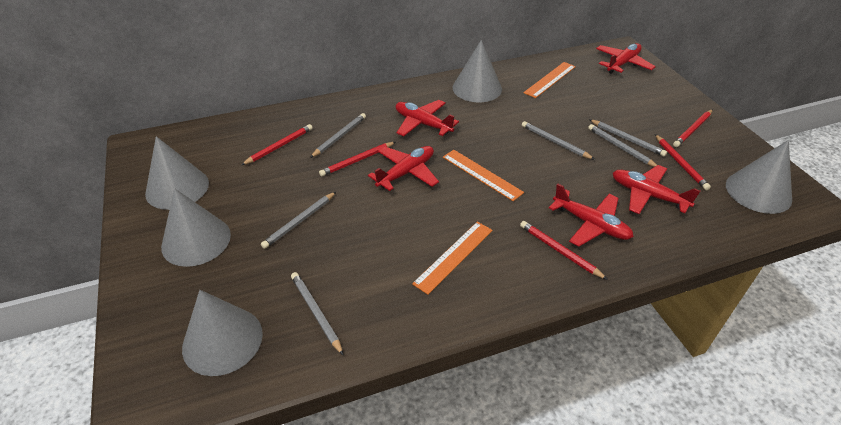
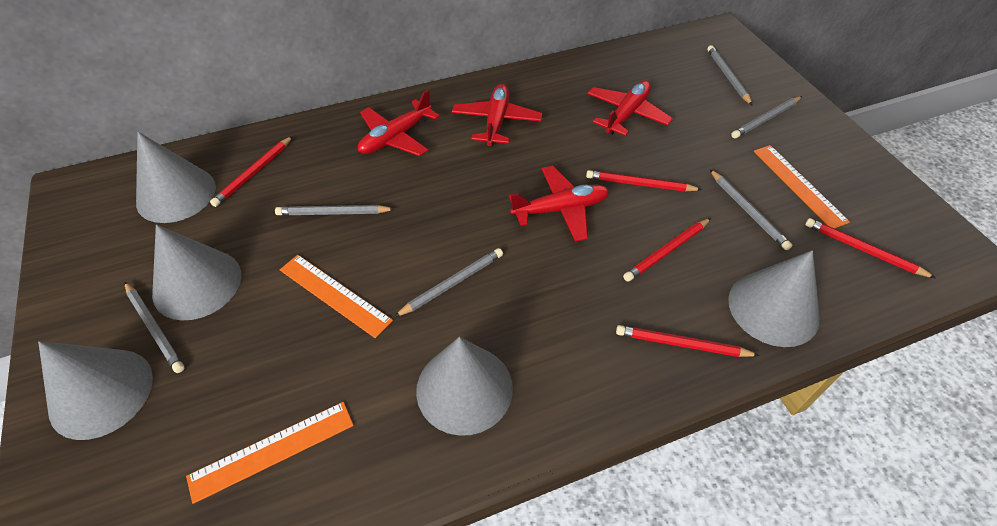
red plane: [368,146,439,191] [396,100,459,137] [549,184,634,247] [596,43,656,74] [613,165,700,214] = 5 -> [358,90,440,156] [452,84,542,146] [509,166,609,242] [588,80,673,136] = 4

